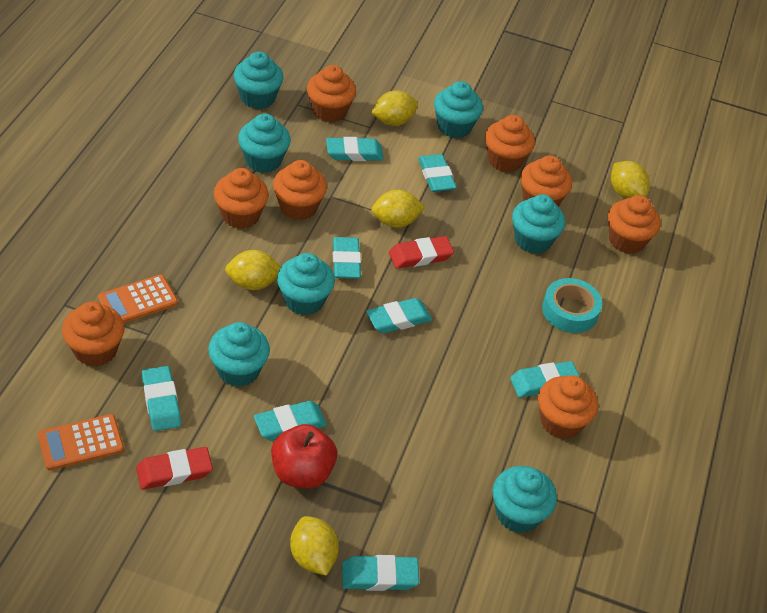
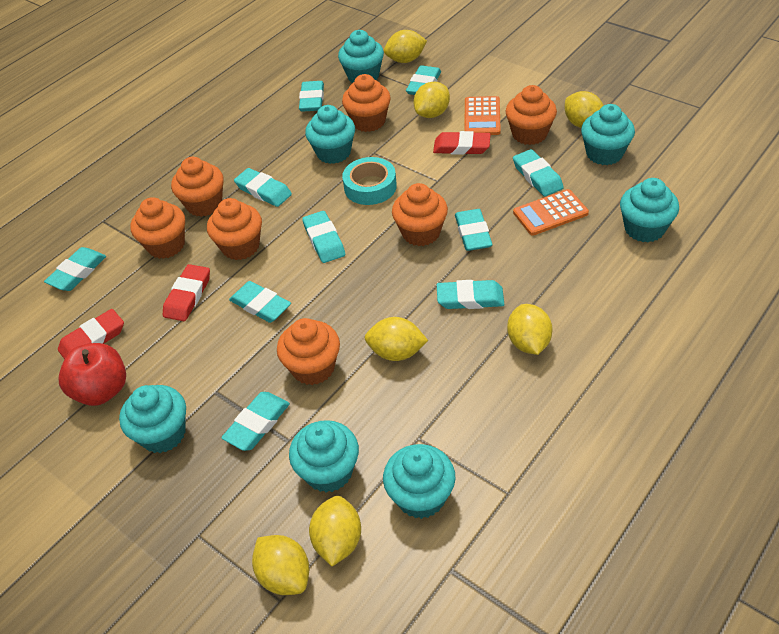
orange cupcake: [62,302,125,367] [214,168,269,229] [273,160,327,220] [307,65,356,122] [485,115,535,172] [521,155,572,206] [538,375,598,439] [608,195,661,254] = 8 -> [130,197,185,259] [171,157,224,217] [207,198,262,260] [277,318,340,385] [342,74,391,132] [392,183,448,246] [506,85,557,145] = 7
red eraser: [136,447,213,490] [389,236,454,269] = 2 -> [58,309,124,359] [163,264,210,321] [433,131,491,155] = 3
turquoise eraser: [142,366,181,431] [254,401,327,441] [326,137,384,161] [333,237,361,279] [342,555,419,591] [366,298,432,333] [418,154,457,192] [510,361,580,398] = 8 -> [44,247,106,291] [221,392,290,451] [229,281,291,323] [234,168,292,207] [299,81,324,112] [302,211,346,263] [406,65,441,95] [437,280,504,309] [455,209,492,251] [513,149,564,196] = 10
yellow lemon: [225,250,281,290] [290,516,339,576] [371,90,418,126] [371,190,425,228] [611,161,650,199] = 5 -> [252,535,309,595] [309,496,361,566] [365,317,428,361] [384,30,427,63] [414,82,450,118] [507,304,553,355] [565,91,604,128] = 7

